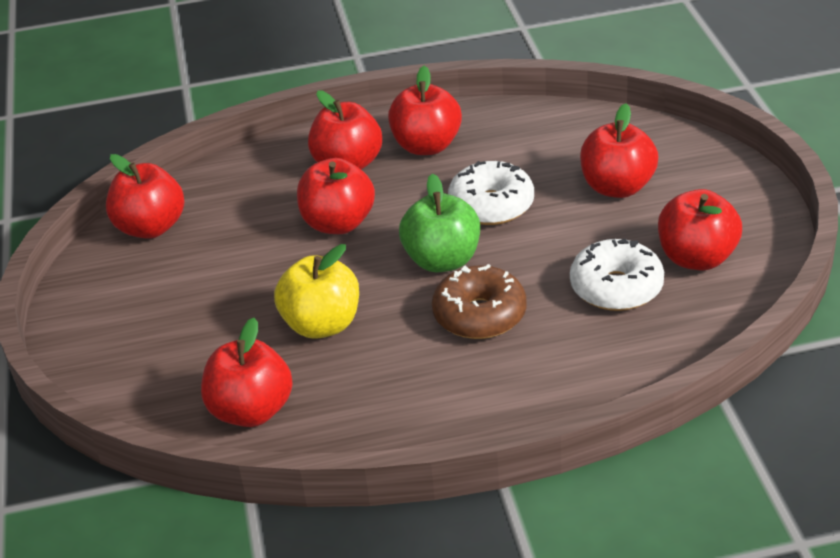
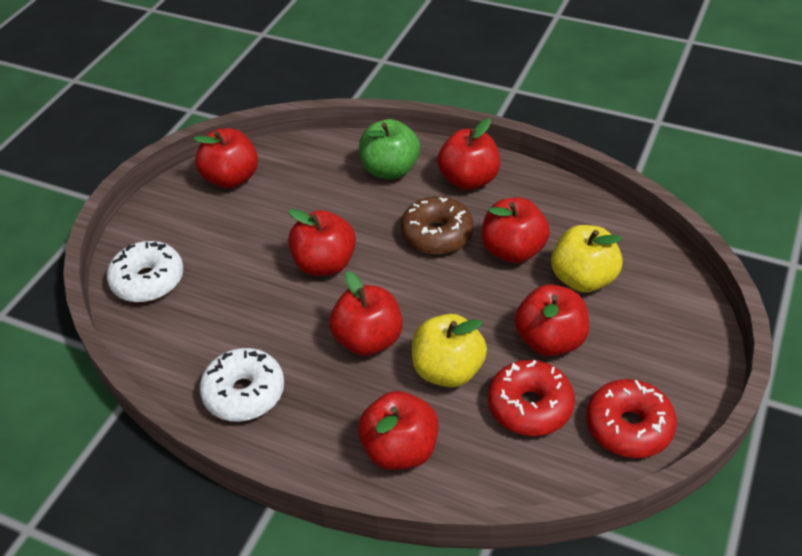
red donut: none = 0 -> [488,360,575,436] [586,379,677,458] = 2
yellow apple: [274,244,359,339] = 1 -> [412,314,487,387] [551,225,623,293] = 2

